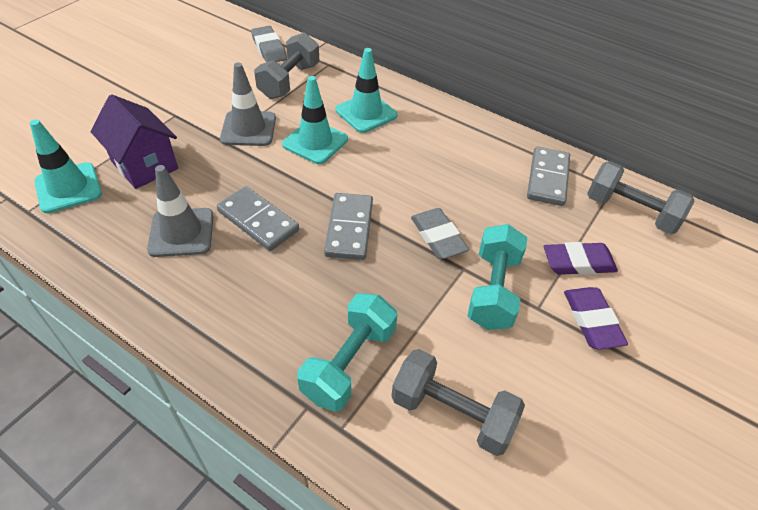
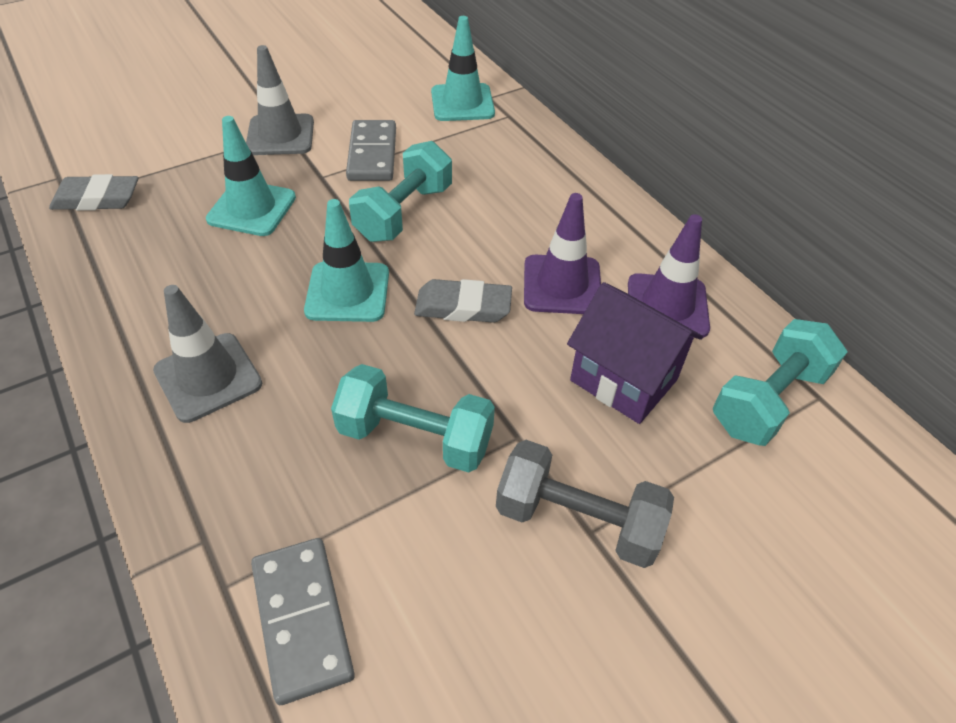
grey domino: [217,186,299,251] [324,193,373,260] [527,147,570,206] = 3 -> [251,538,355,705] [346,120,396,181] = 2
grey dumbbell: [254,32,319,99] [391,349,525,456] [587,161,694,234] = 3 -> [496,440,674,568] = 1
purple eraser: [544,242,618,275] [564,287,628,350] = 2 -> none = 0
purple traffic cone: none = 0 -> [524,193,601,314] [628,214,710,338] = 2
turquoise dumbbell: [297,293,398,412] [467,224,527,330] = 2 -> [331,364,495,473] [349,141,452,242] [713,319,848,446] = 3

